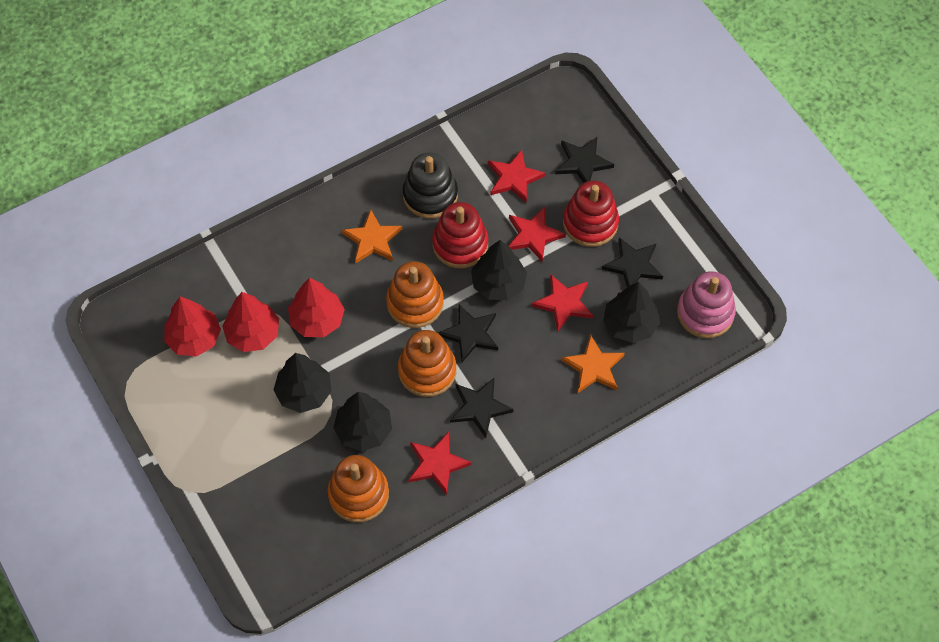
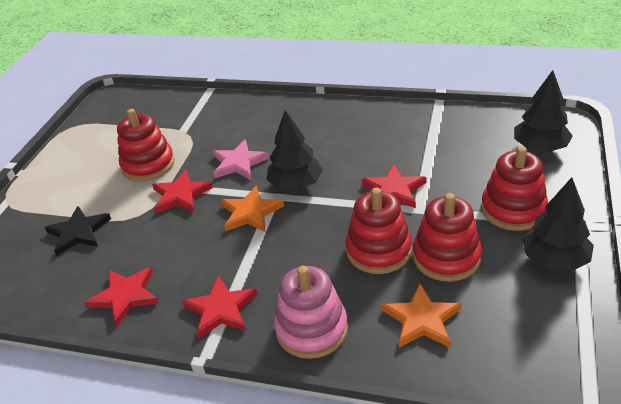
black stacking toy: [403,152,458,219] = 1 -> none = 0
black star: [438,305,498,362] [450,378,513,438] [555,137,614,183] [602,237,663,287] = 4 -> [45,206,111,255] = 1
black tree: [273,353,332,413] [333,392,392,451] [471,240,527,300] [603,282,660,343] = 4 -> [266,110,323,190] [514,70,573,152] [522,177,594,271] = 3
orange stacking toy: [328,455,389,522] [386,261,444,328] [398,330,456,397] = 3 -> none = 0
pink star: none = 0 -> [213,139,270,179] = 1
red stacking toy: [432,202,488,268] [563,181,619,247] = 2 -> [117,109,175,182] [345,188,412,274] [413,193,482,282] [481,146,548,231] = 4
red tree: [164,296,221,357] [222,292,279,352] [288,278,345,337] = 3 -> none = 0

